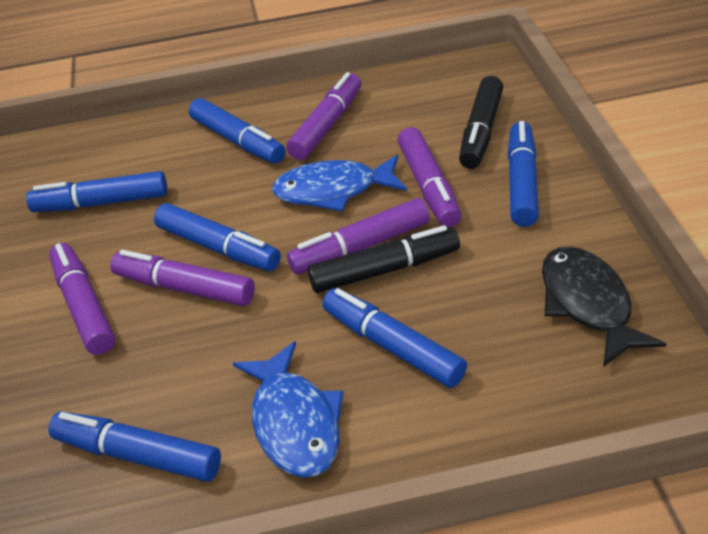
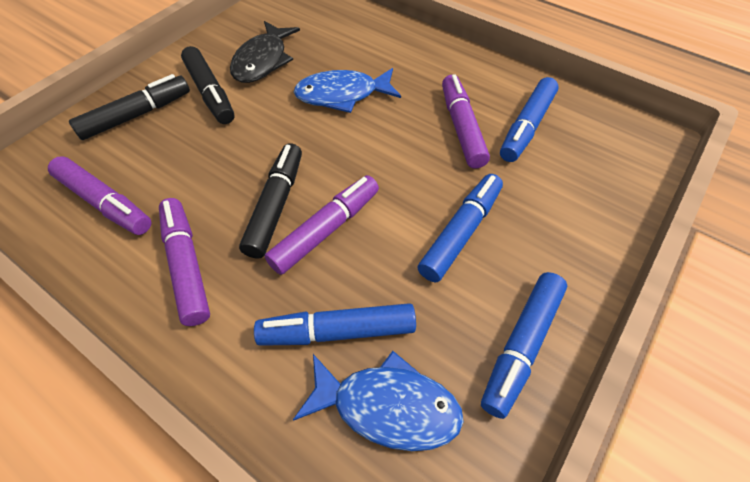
black marker: [307,225,460,293] [459,76,503,169] = 2 -> [69,74,190,140] [181,46,234,124] [239,143,302,259] = 3
blue marker: [26,171,167,212] [48,411,221,481] [154,203,281,271] [189,98,285,163] [322,288,467,388] [508,121,539,227] = 6 -> [254,303,416,346] [418,174,503,282] [481,272,567,419] [500,77,559,162] = 4
purple marker: [49,243,115,355] [110,250,255,306] [286,72,361,160] [287,198,430,274] [398,127,461,227] = 5 -> [48,156,151,235] [159,198,210,326] [265,175,379,275] [442,74,490,169] = 4

